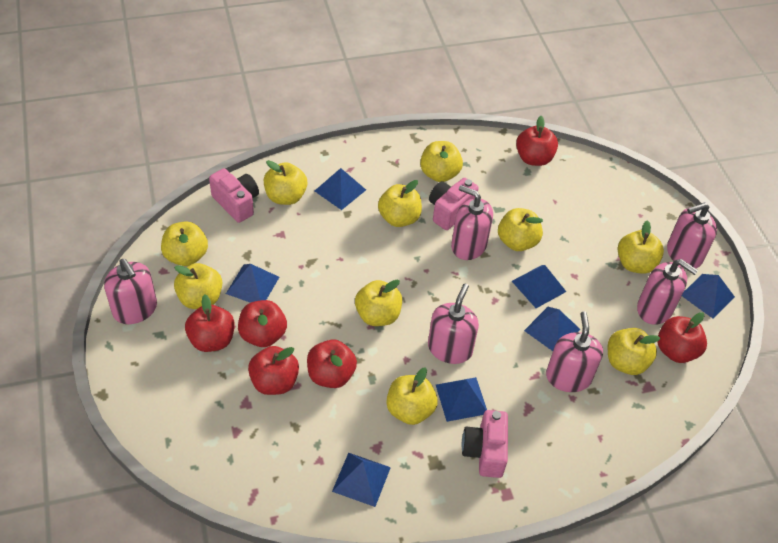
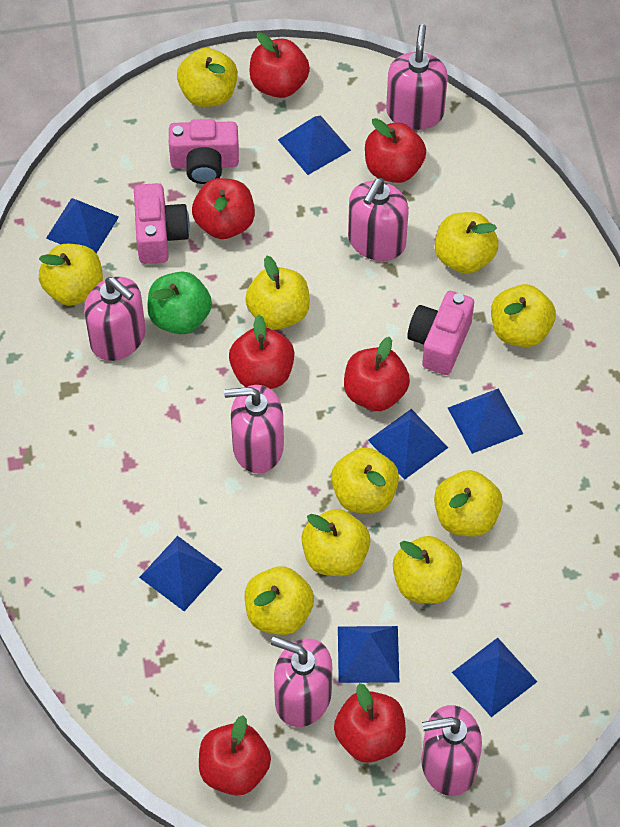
green apple: none = 0 -> [147,272,212,334] = 1
red apple: [185,295,235,352] [238,300,287,347] [248,346,299,395] [307,340,357,388] [516,116,558,166] [657,312,707,363] = 6 -> [192,178,255,239] [199,715,271,796] [229,315,295,389] [250,32,310,98] [334,683,406,763] [344,337,410,411] [365,118,426,183] = 7

